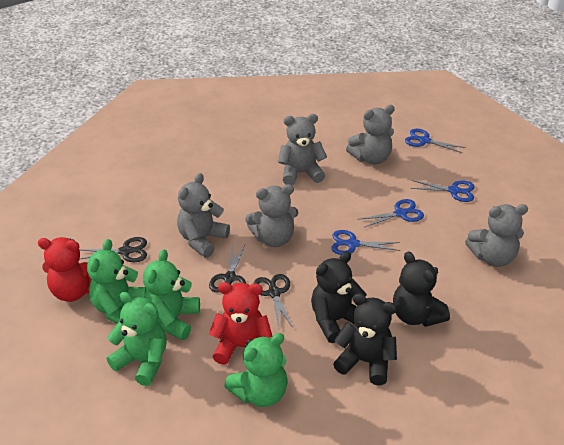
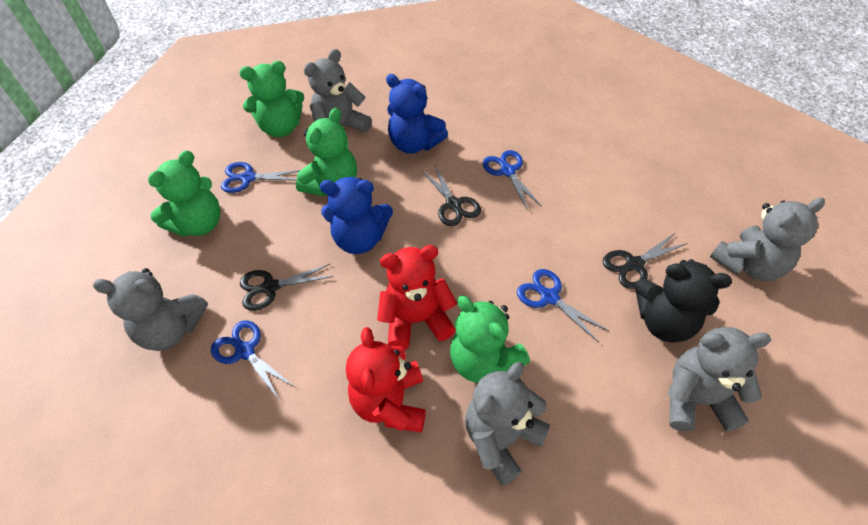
black teddy bear: [311,251,366,343] [333,293,397,385] [393,251,450,327] = 3 -> [635,259,732,343] = 1
blue teddy bear: none = 0 -> [320,177,393,254] [386,74,448,154] = 2

